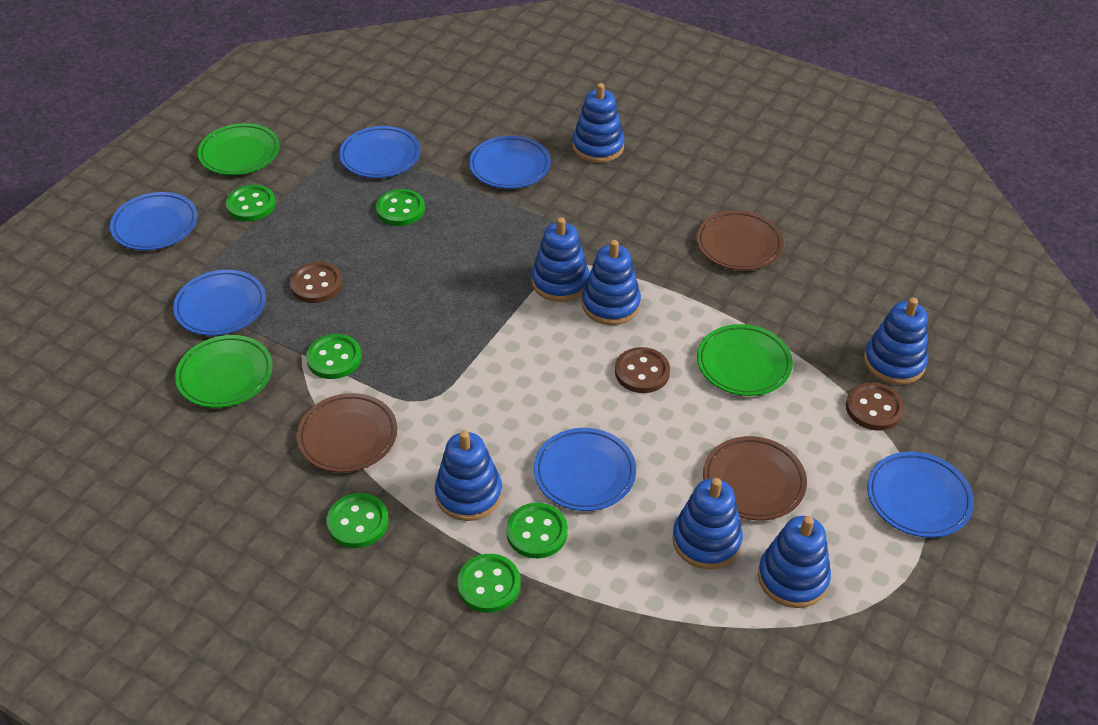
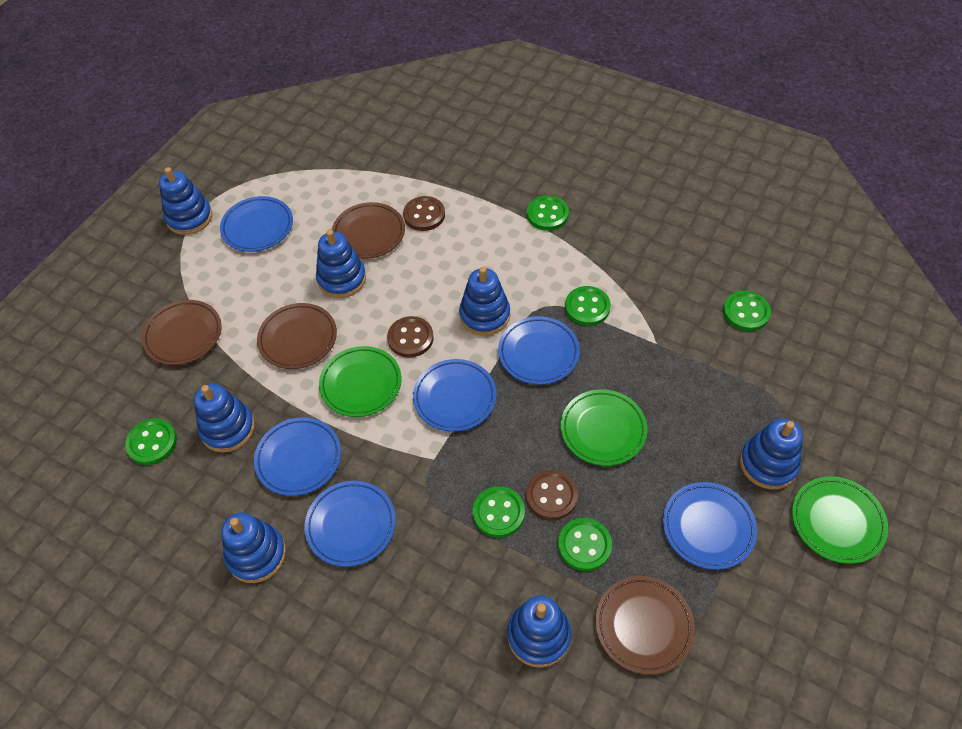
brown plate: [297,393,397,473] [696,210,784,271] [703,436,807,520] = 3 -> [142,300,222,365] [257,303,337,369] [332,202,405,259] [595,576,695,675] = 4

